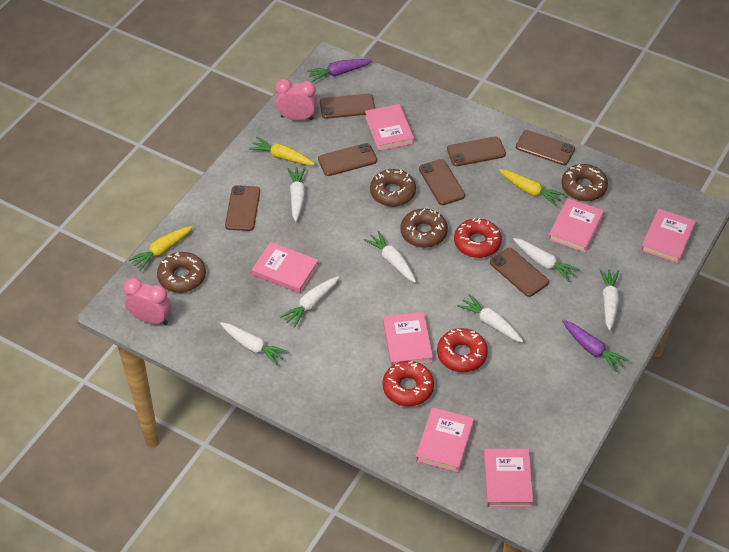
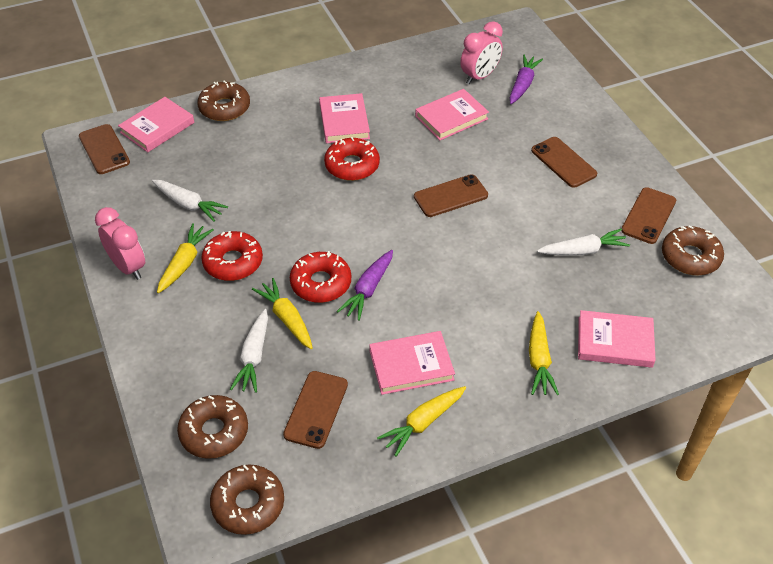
brown phone: [225,185,260,231] [318,143,377,176] [320,94,375,119] [419,159,465,205] [447,136,506,166] [490,248,549,297] [516,130,575,165] = 7 -> [79,124,130,174] [283,371,348,449] [414,174,488,217] [531,137,597,188] [621,187,676,244] = 5
pink book: [252,242,319,293] [365,104,414,151] [383,312,433,366] [416,407,474,472] [484,449,533,507] [548,198,604,253] [641,209,696,264] = 7 -> [118,97,194,152] [319,93,370,143] [369,331,455,395] [415,89,489,140] [578,310,656,368] = 5
white carrot: [220,322,289,366] [280,276,339,328] [287,167,306,222] [364,231,416,283] [457,294,524,343] [513,238,580,282] [599,269,619,331] = 7 -> [152,180,228,221] [230,309,268,393] [537,229,630,256] = 3
yellow carrot: [128,226,193,271] [249,137,315,165] [499,169,565,206] = 3 -> [157,223,214,293] [252,278,313,349] [377,386,466,457] [529,311,559,395] = 4

